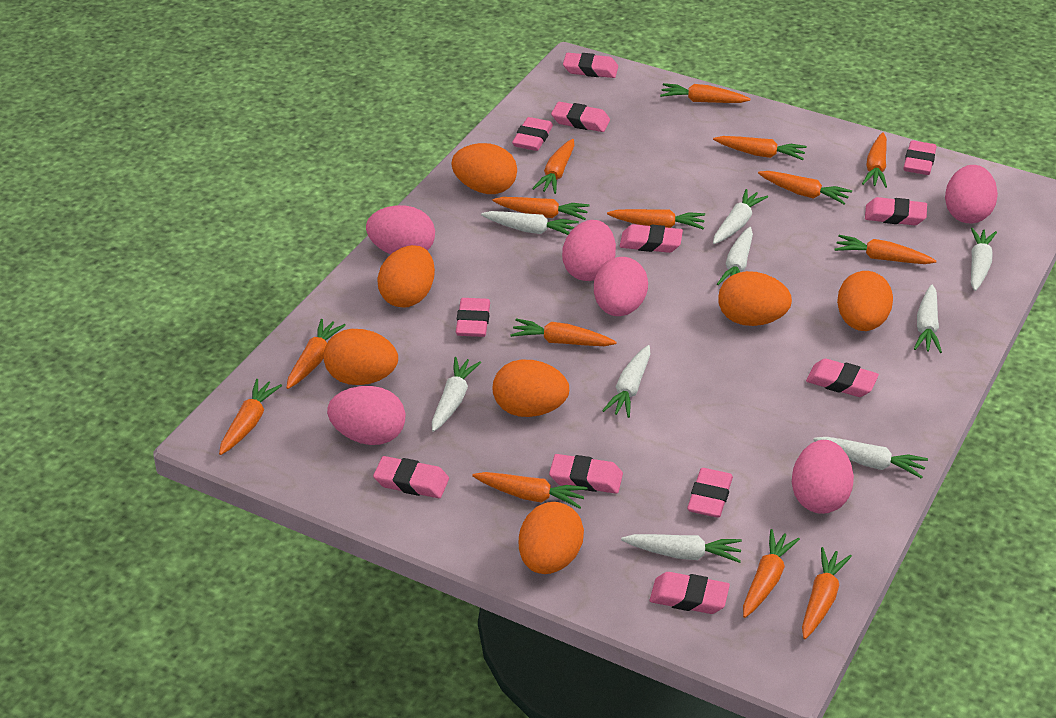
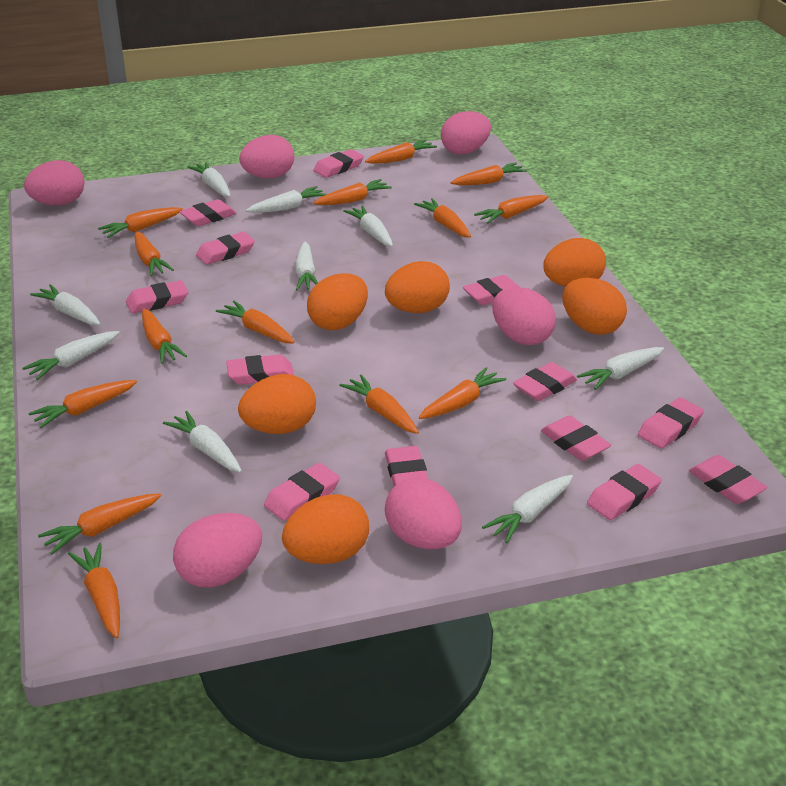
orange egg: [323,329,398,385] [377,245,435,308] [451,143,517,194] [493,360,569,417] [519,502,584,574] [718,271,792,326] [837,271,893,331] = 7 -> [238,374,316,434] [282,494,369,564] [307,273,368,330] [385,261,450,313] [543,238,606,287] [562,278,627,335] = 6
pink eraser: [373,456,449,498] [456,298,490,337] [512,117,553,151] [549,454,623,494] [551,102,610,132] [563,53,618,78] [620,224,683,253] [650,572,730,614] [687,468,733,518] [806,359,879,397] [865,197,927,225] [904,140,936,175] = 12 -> [126,280,188,314] [180,199,237,226] [196,232,255,265] [226,354,294,385] [264,463,340,521] [313,149,364,178] [385,446,428,486] [463,275,520,305] [513,362,577,401] [541,416,611,461] [587,464,662,520] [638,397,704,449] [689,455,767,504] = 13

